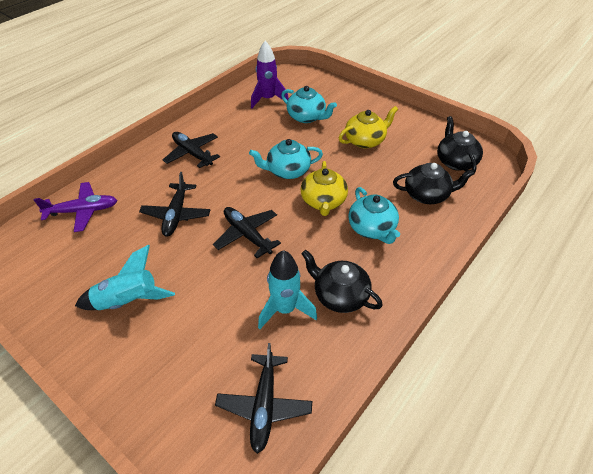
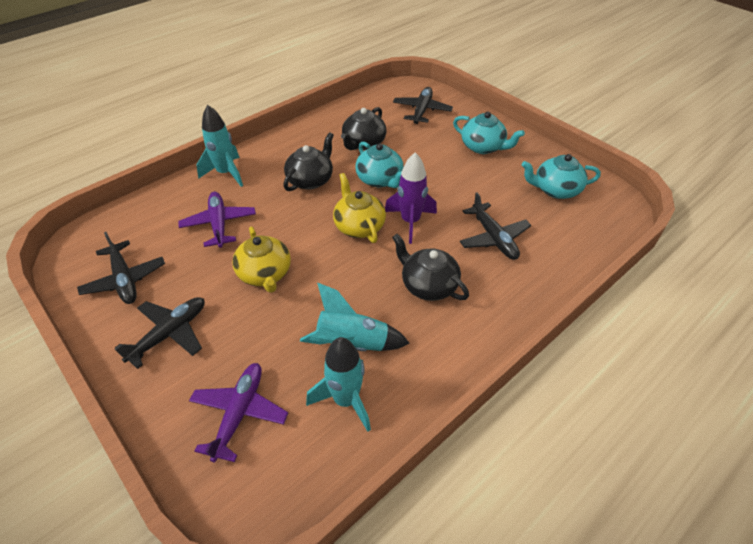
purple plane: [34,182,117,232] = 1 -> [178,192,256,248] [189,363,288,463] = 2
turquoise rocket: [75,245,175,310] [258,250,317,329] = 2 -> [197,105,243,187] [300,283,410,351] [306,337,371,432] = 3

